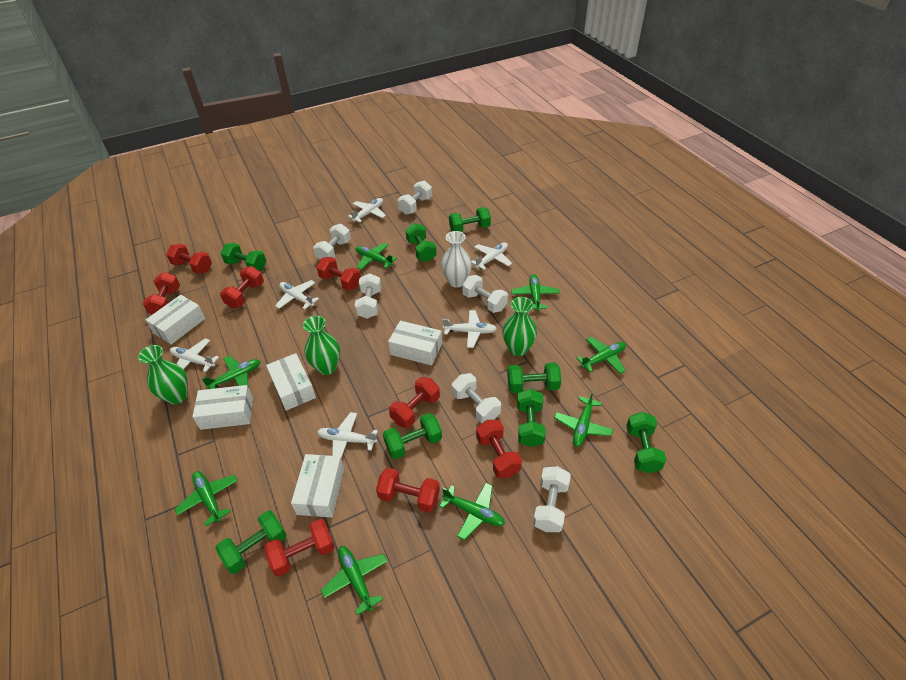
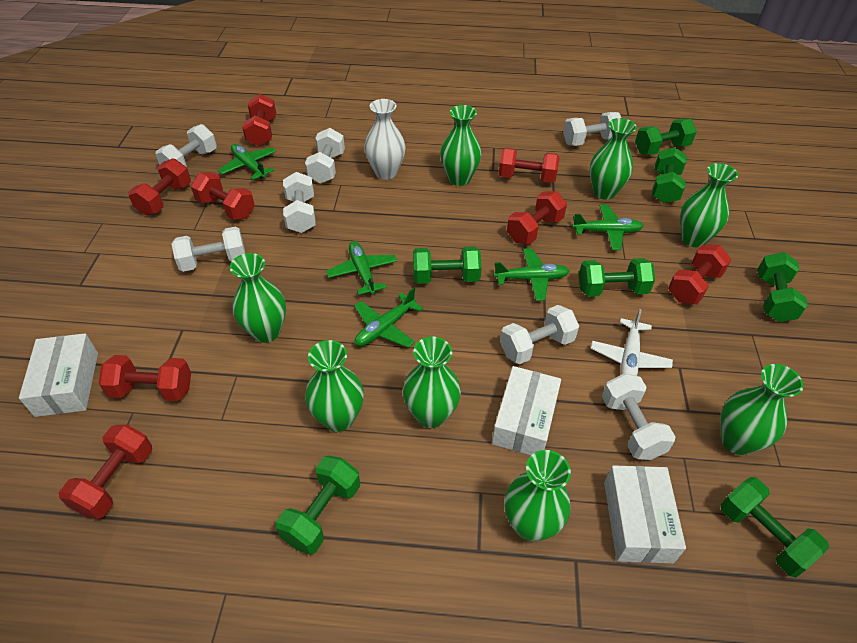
green dumbbell: [215,510,287,574] [221,243,267,271] [383,413,442,459] [406,223,437,262] [449,207,491,232] [507,362,561,393] [517,389,546,447] [626,412,666,473] = 8 -> [276,456,360,555] [413,246,482,284] [579,258,655,297] [635,119,697,155] [652,147,687,203] [721,477,829,577] [757,252,808,322] = 7
green plane: [174,471,238,526] [202,356,260,389] [321,546,388,615] [355,243,397,270] [439,483,505,540] [511,274,560,311] [554,390,613,447] [577,337,626,374] = 8 -> [218,144,276,180] [326,241,397,295] [354,288,423,348] [493,248,569,301] [572,205,644,250] = 5
green vase: [138,345,188,405] [303,316,340,375] [502,297,537,356] = 3 -> [230,253,286,343] [305,340,364,432] [403,337,461,428] [440,105,482,186] [504,450,571,541] [590,118,637,200] [680,163,738,247] [720,364,803,455] = 8
white box: [146,295,205,344] [192,385,253,430] [266,353,316,411] [291,454,344,518] [388,321,442,365] = 5 -> [19,333,98,417] [492,366,561,455] [604,465,686,563] = 3
white dumbbell: [313,224,351,260] [355,273,382,319] [398,181,432,215] [452,373,501,424] [462,275,508,313] [533,466,571,532] = 6 -> [155,124,217,167] [172,227,246,272] [283,172,316,233] [305,128,345,183] [500,305,579,364] [563,112,621,146] [602,373,676,460] = 7
white plane: [170,338,219,372] [275,280,319,310] [317,412,378,458] [348,198,386,222] [442,310,497,348] [471,242,512,270] = 6 -> [591,309,673,376] = 1

